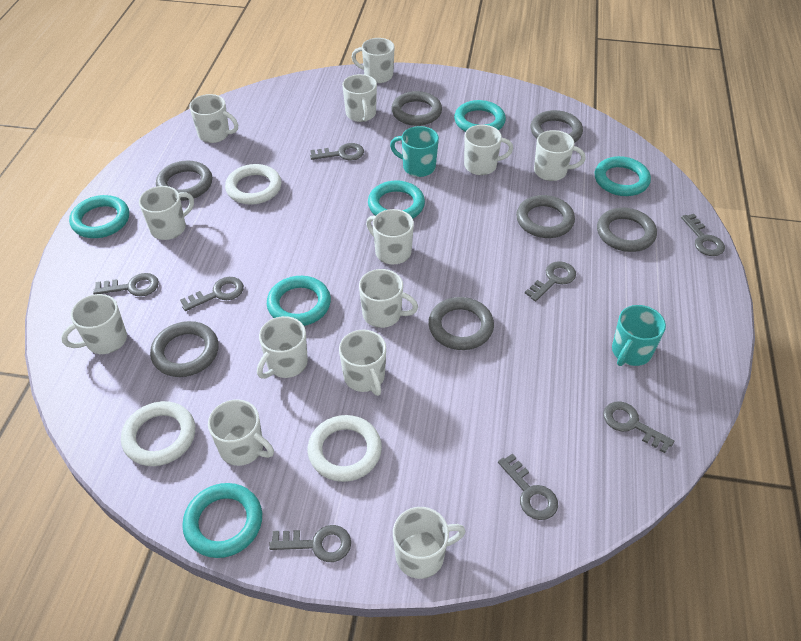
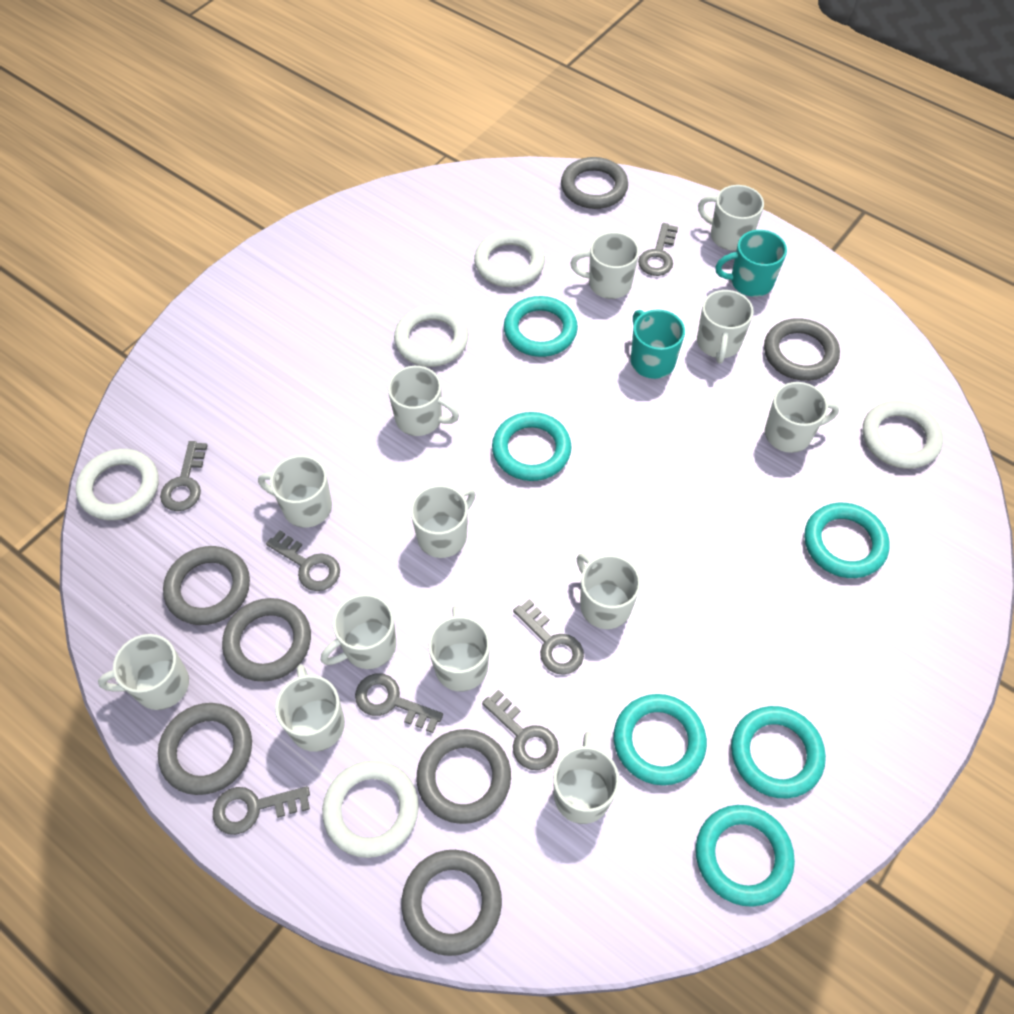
grey key: [93,273,159,297] [180,277,244,311] [269,525,351,562] [310,143,364,161] [498,453,558,520] [525,261,576,301] [603,401,674,453] [681,214,725,256] = 8 -> [160,441,208,511] [213,786,310,835] [266,530,340,591] [355,673,443,733] [482,690,559,770] [513,599,584,675] [638,223,678,276] = 7
white ring: [121,401,195,466] [225,164,281,205] [308,415,382,482] = 3 -> [76,449,159,520] [322,760,419,858] [394,305,468,367] [474,231,545,287] [862,401,943,469] = 5

